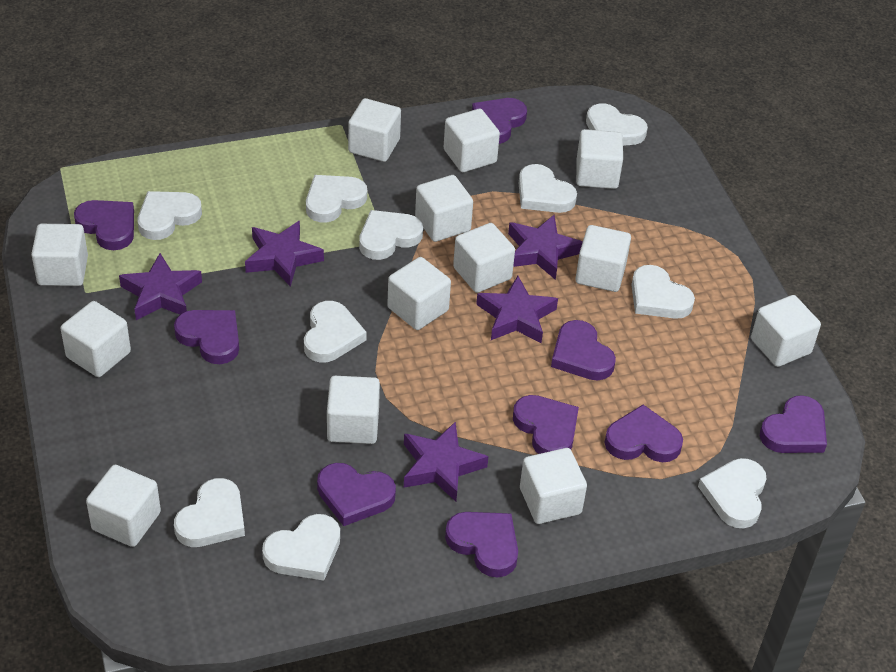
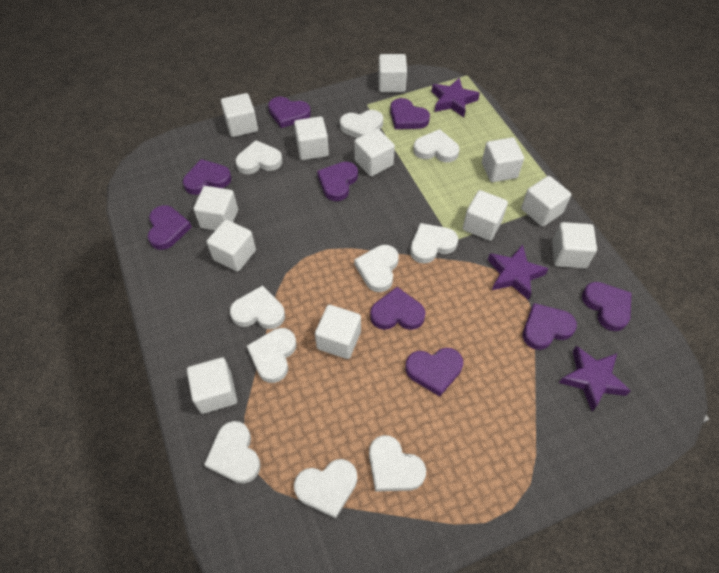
purple star: [119,253,202,320] [245,221,324,287] [404,422,489,502] [476,276,558,343] [508,215,583,280] = 5 -> [432,78,480,117] [488,245,549,300] [559,346,631,411] = 3
white cube: [31,224,88,286] [61,301,131,377] [86,465,161,547] [327,376,380,444] [348,98,401,162] [387,257,451,330] [415,175,473,242] [444,109,500,172] [453,223,515,293] [520,448,587,524] [576,129,623,189] [576,225,631,292] [751,295,821,367] = 13 -> [187,357,237,414] [193,186,238,230] [207,219,256,272] [221,93,258,137] [294,116,329,160] [315,305,361,359] [354,129,395,177] [378,54,407,92] [463,190,508,241] [482,137,524,182] [521,176,571,227] [552,222,597,268] = 12

